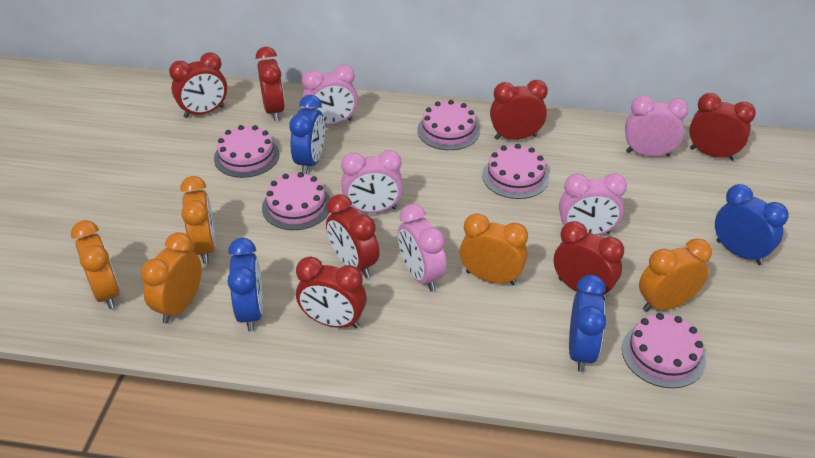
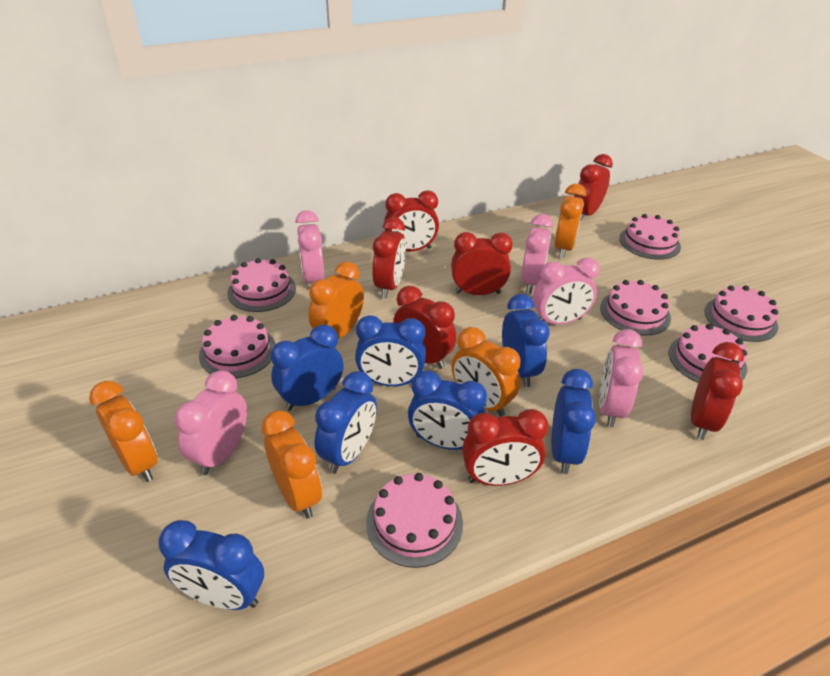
blue clock: [227,238,263,332] [289,95,325,174] [569,275,606,372] [715,184,789,265] = 4 -> [158,520,264,610] [271,325,344,411] [315,371,377,474] [355,315,426,386] [408,370,487,450] [502,294,550,387] [552,369,596,474] = 7
pink cake: [214,125,280,178] [262,172,330,230] [417,100,480,150] [482,144,549,199] [622,313,706,388] = 5 -> [199,315,276,378] [227,258,296,312] [366,473,463,568] [600,280,671,336] [619,214,681,260] [669,324,747,383] [705,286,779,342] = 7

